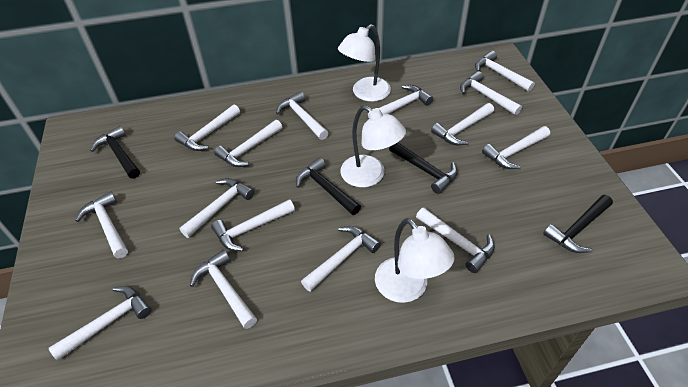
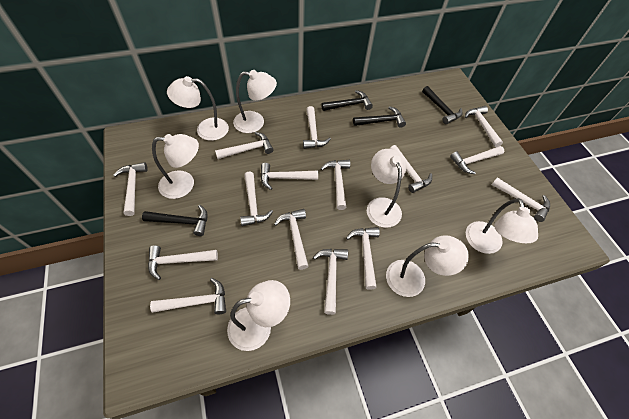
white lamp: [338,24,391,102] [340,105,406,188] [375,218,455,303] = 3 -> [152,134,199,199] [167,76,229,141] [227,280,290,351] [233,70,277,133] [367,149,406,228] [386,235,469,297] [466,198,538,254] = 7

